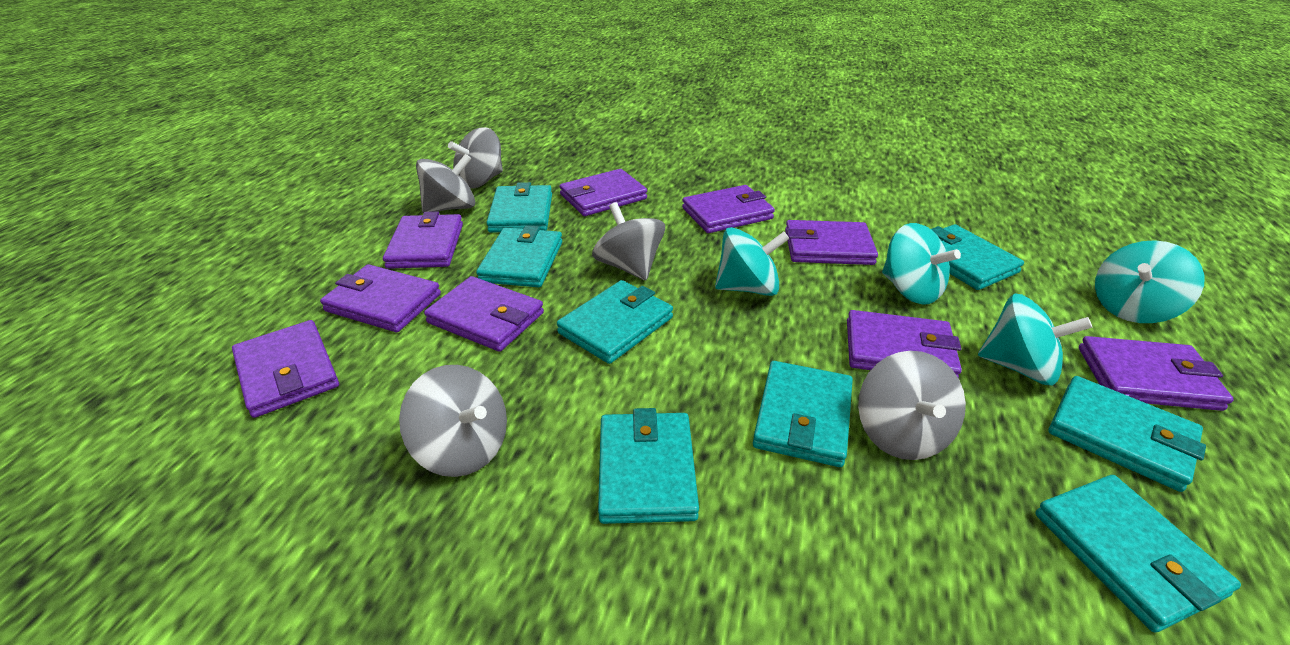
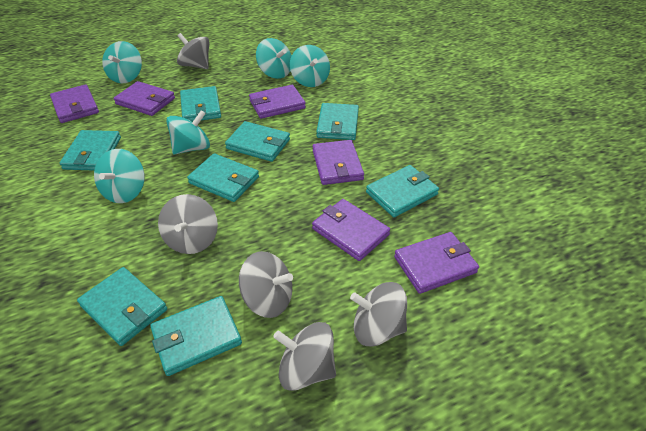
purple wallet: [232,320,339,418] [320,264,441,332] [383,211,463,269] [424,276,544,352] [559,169,647,216] [682,185,775,233] [785,220,878,265] [847,310,962,378] [1079,336,1234,411] = 9 -> [50,84,99,123] [114,81,175,116] [249,85,306,119] [312,199,390,261] [313,140,364,185] [394,232,479,294] = 6
turquoise spinning top: [715,227,789,296] [882,223,961,305] [978,294,1092,386] [1095,240,1205,323] = 4 -> [94,149,145,203] [102,41,142,83] [166,110,210,155] [256,38,292,79] [290,45,330,87] = 5

